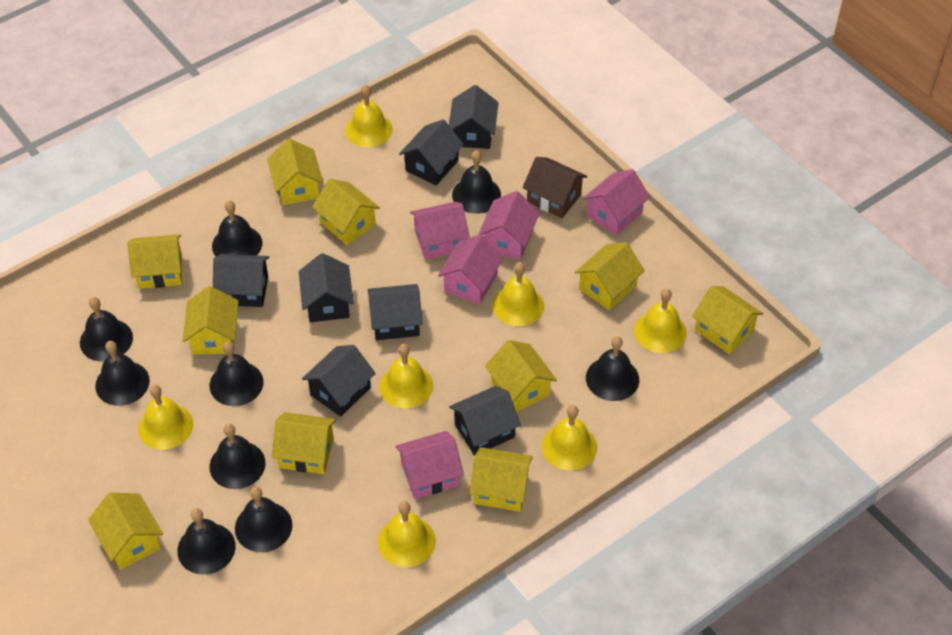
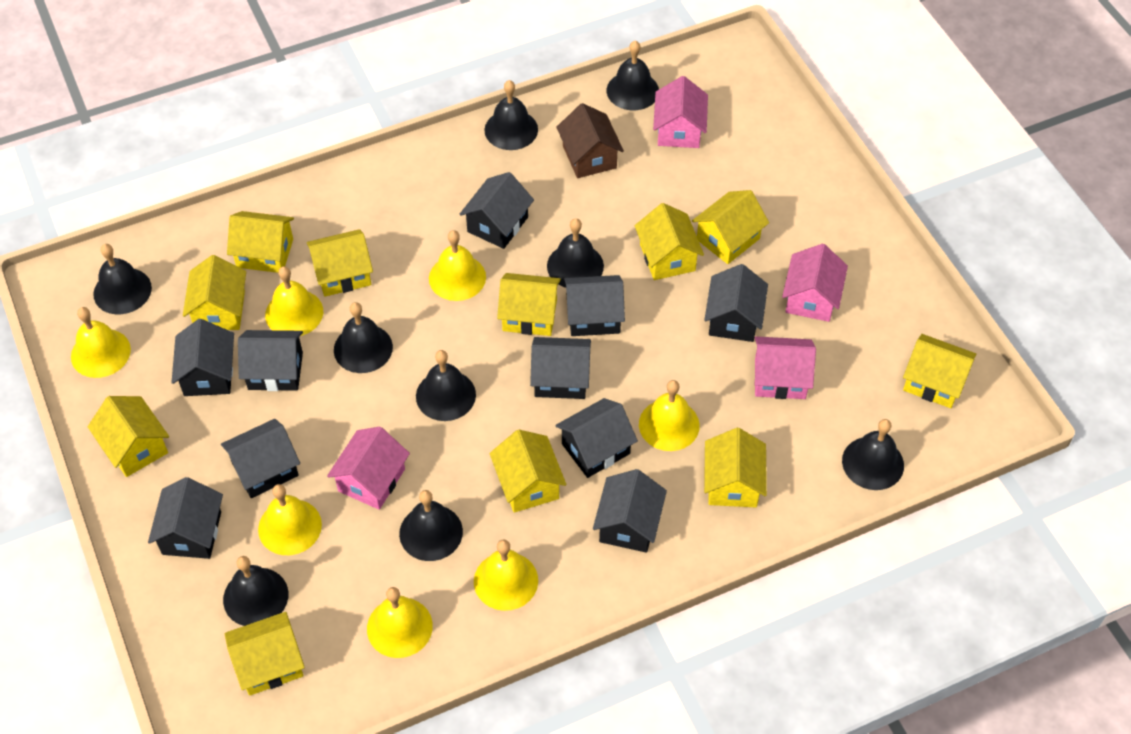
black house: [213,254,269,307] [299,253,354,322] [302,345,376,417] [368,284,423,340] [399,119,464,186] [449,85,499,149] [449,386,521,456] = 7 -> [148,477,223,559] [171,319,234,396] [221,419,300,498] [238,330,303,391] [460,172,534,249] [530,337,591,399] [555,398,638,478] [564,275,625,336] [593,469,667,553] [704,264,768,342] = 10
pink house: [396,431,464,499] [410,202,470,259] [438,234,504,304] [478,191,540,260] [583,169,650,235] = 5 -> [327,426,410,510] [653,76,708,148] [754,336,816,399] [782,244,848,322] = 4
yellow house: [88,493,163,570] [127,234,182,289] [183,286,239,354] [267,139,323,205] [272,412,336,474] [312,179,380,245] [469,447,533,512] [485,340,557,412] [575,242,645,310] [692,286,763,354] = 10 -> [88,396,169,477] [183,255,246,330] [225,612,305,696] [227,211,294,273] [307,229,373,297] [489,430,566,513] [497,273,561,336] [635,203,704,280] [692,190,769,264] [704,428,767,507] [903,334,976,408] = 11

